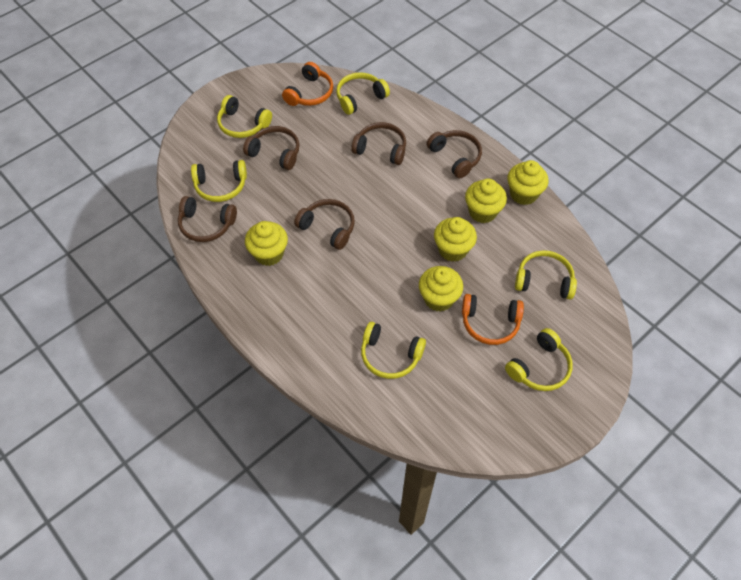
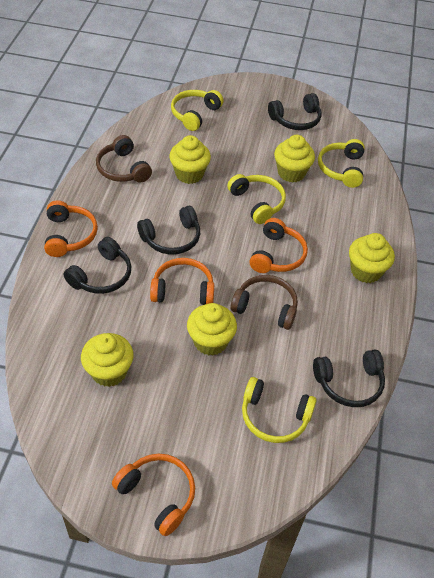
black headphones: none = 0 -> [63,237,131,294] [137,206,200,254] [268,93,322,130] [313,350,385,407] = 4
brown headphones: [178,196,237,242] [243,126,300,170] [294,199,355,250] [351,122,406,165] [426,130,482,178] = 5 -> [96,135,152,183] [231,275,298,330] = 2
orange headphones: [282,62,333,106] [462,294,524,345] = 2 -> [44,200,98,257] [112,453,195,536] [150,258,214,305] [249,218,308,273] = 4
yellow headphones: [191,160,247,202] [217,95,272,138] [336,72,390,115] [361,322,426,379] [505,328,573,391] [515,250,577,300] = 6 -> [171,90,224,131] [227,174,286,224] [242,377,316,443] [318,139,365,188] = 4

